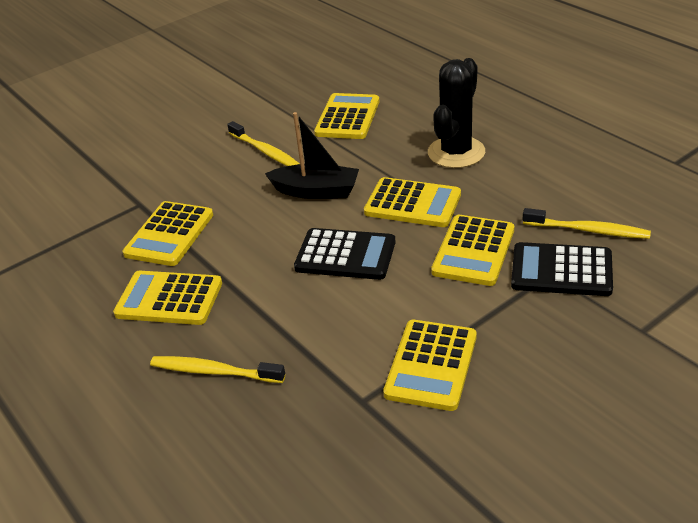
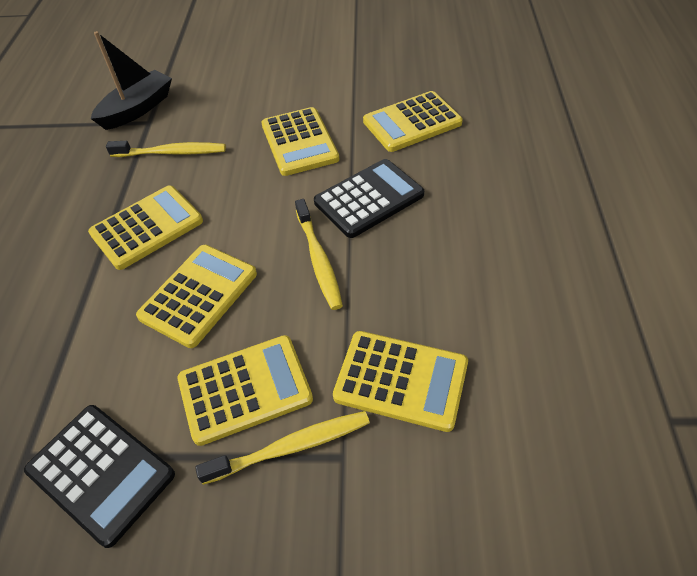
black cactus: [428,58,485,168] = 1 -> none = 0

